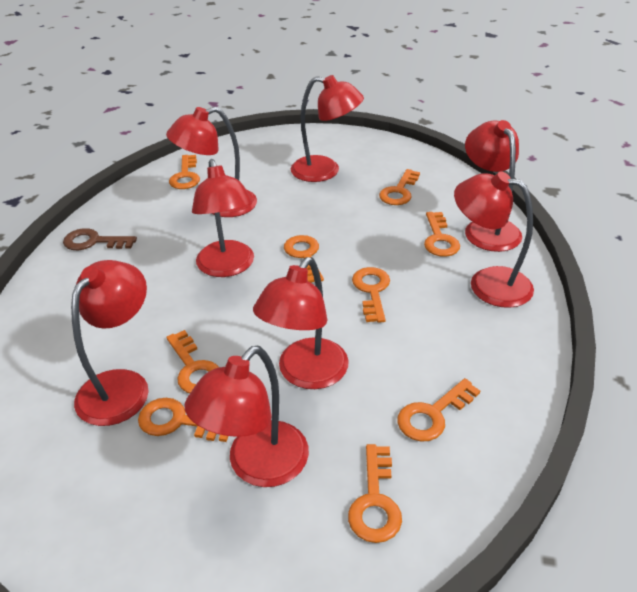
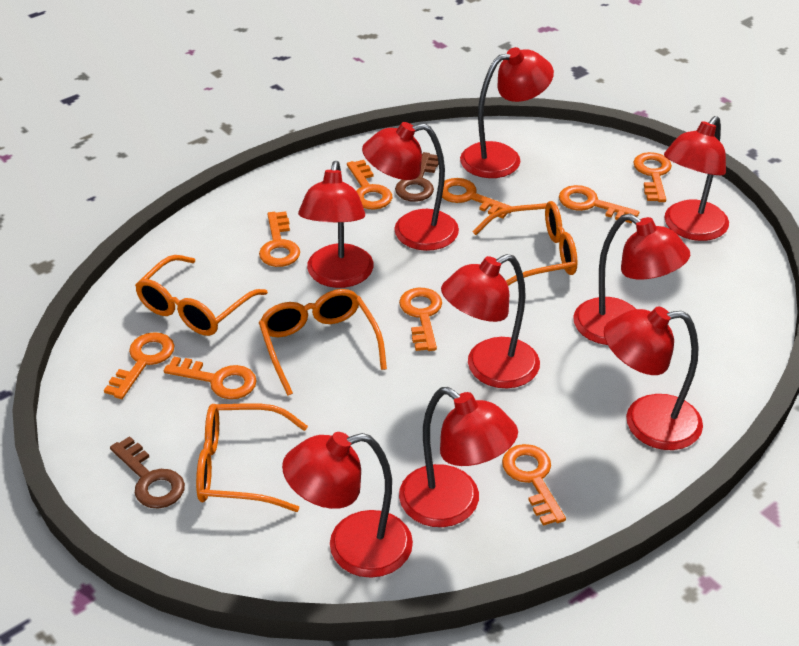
brown key: [63,228,137,250] = 1 -> [110,436,185,509] [395,152,438,202] = 2
orange glasses: none = 0 -> [135,255,268,336] [196,403,308,512] [259,289,387,396] [472,201,578,286] = 4
red lamp: [71,260,149,426] [166,107,257,217] [185,346,309,487] [192,159,254,277] [253,257,349,389] [291,75,364,182] [454,171,534,308] [465,120,522,252] = 8 -> [282,432,413,578] [298,161,374,288] [362,122,459,251] [399,387,518,527] [441,254,540,388] [460,47,554,178] [573,214,690,345] [604,306,703,450] [664,116,729,241] = 9

